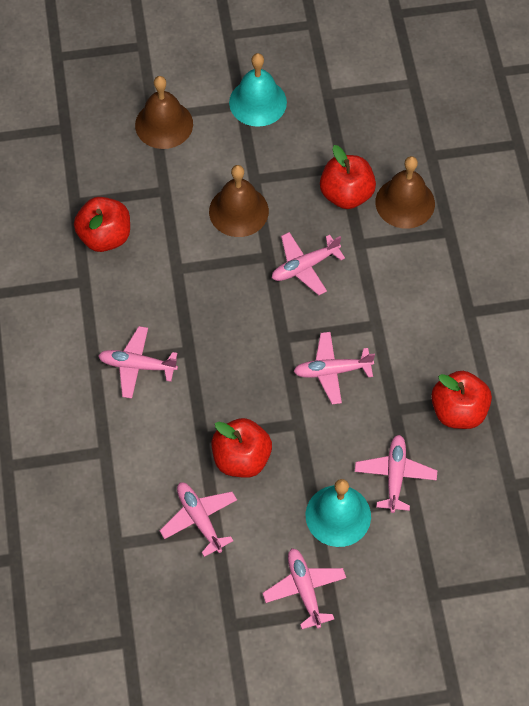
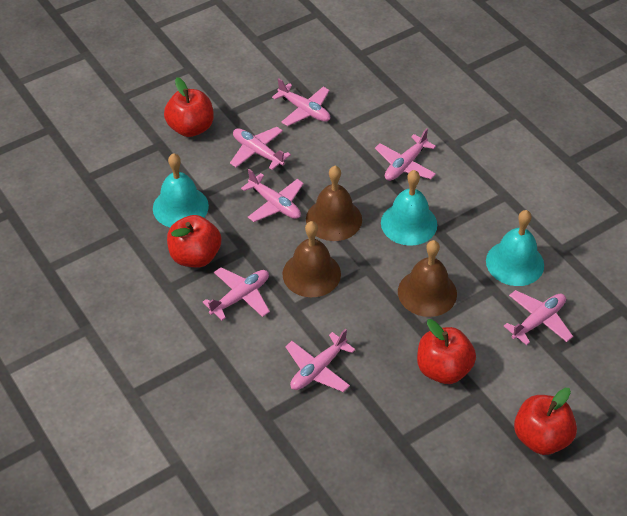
pink plane: [98,326,178,399] [159,482,237,557] [262,548,346,629] [272,232,345,295] [293,332,375,404] [355,435,437,513] = 6 -> [203,267,270,320] [230,127,291,170] [241,169,304,222] [272,78,330,126] [285,329,355,392] [375,128,436,181] [504,290,573,345] = 7
turquoise bell: [229,53,287,127] [306,479,371,547] = 2 -> [153,153,209,227] [381,170,437,246] [486,210,544,286] = 3

